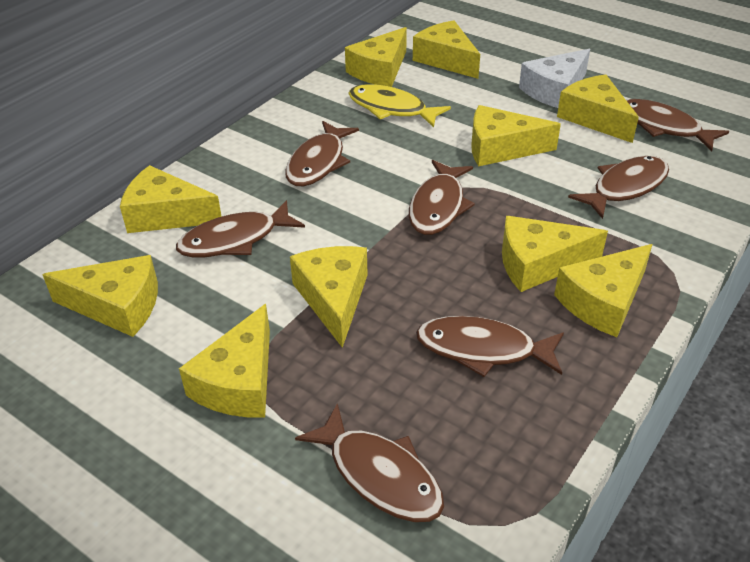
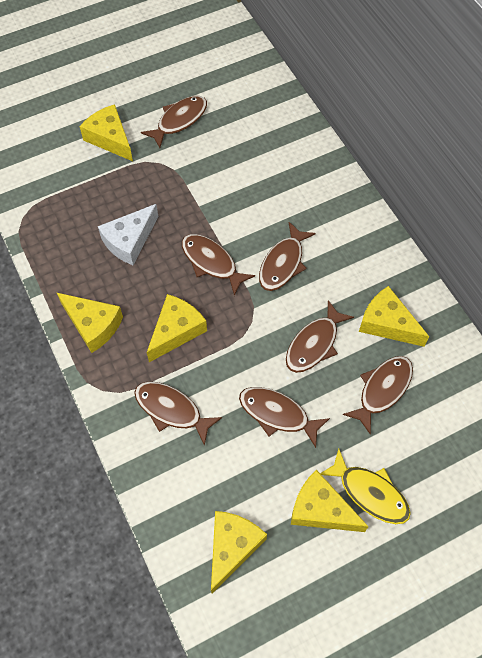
yellow cheese: [42,255,158,337] [120,165,222,233] [179,304,270,418] [290,246,368,348] [345,27,407,87] [413,21,480,79] [471,105,561,166] [502,216,608,292] [554,244,653,337] [557,74,639,143] = 10 -> [57,293,123,353] [79,104,133,161] [147,294,207,362] [211,511,267,594] [291,470,369,532] [359,286,429,347] = 6

